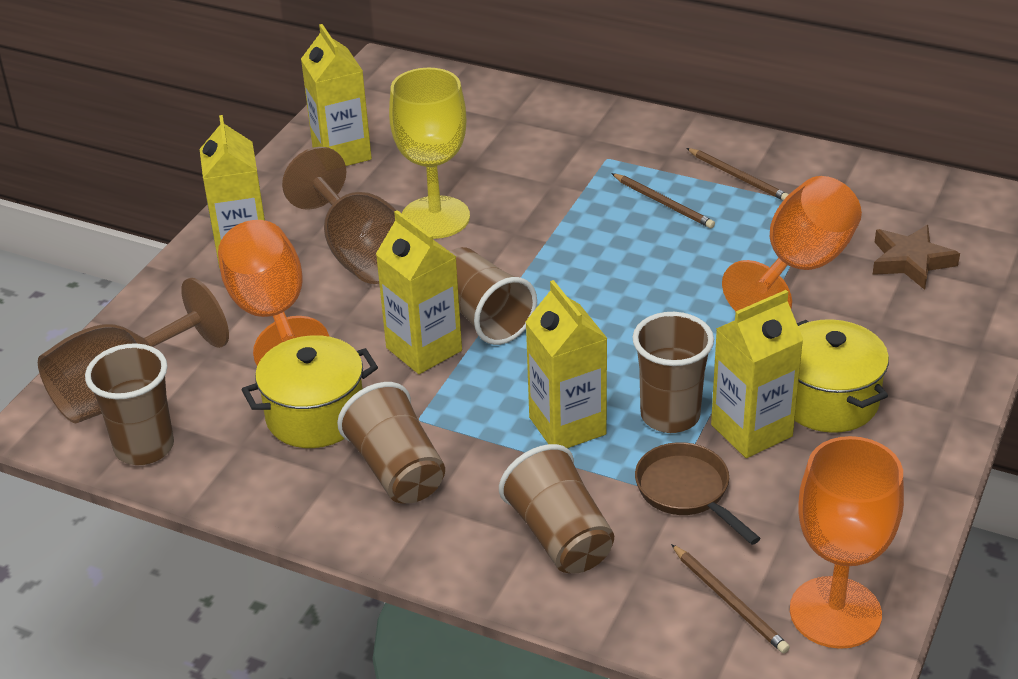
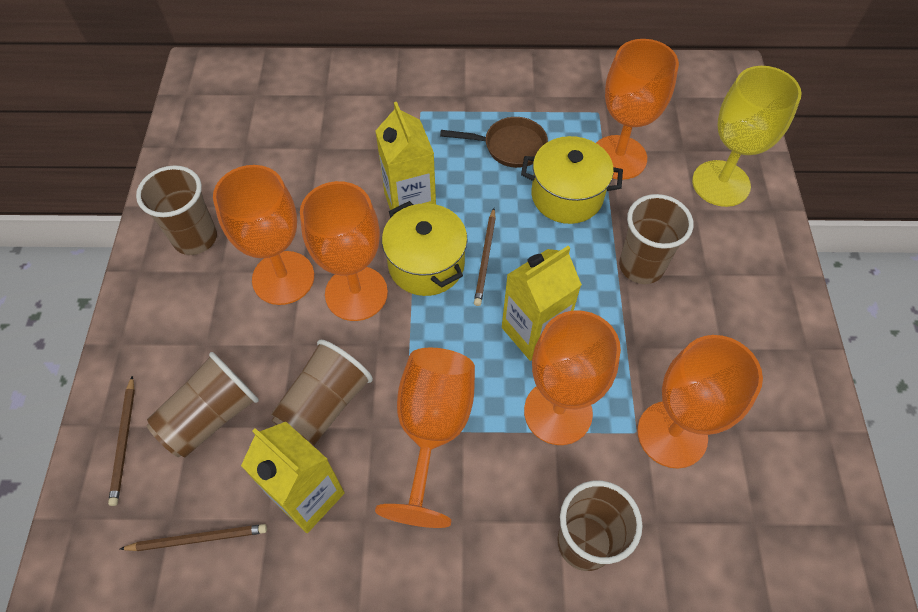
brown goblet: [38,278,229,424] [282,147,397,284] = 2 -> none = 0
brown star: [872,225,960,290] = 1 -> none = 0
orange goblet: [218,220,330,365] [722,176,862,311] [790,436,904,649] = 3 -> [213,165,314,305] [300,181,388,321] [375,348,475,528] [524,310,621,445] [596,39,679,180] [637,335,763,469] = 6
yellow carton: [200,115,265,268] [301,24,372,166] [376,210,462,374] [525,280,608,448] [711,290,803,458] = 5 -> [241,422,345,533] [376,102,436,215] [502,246,582,361] = 3

